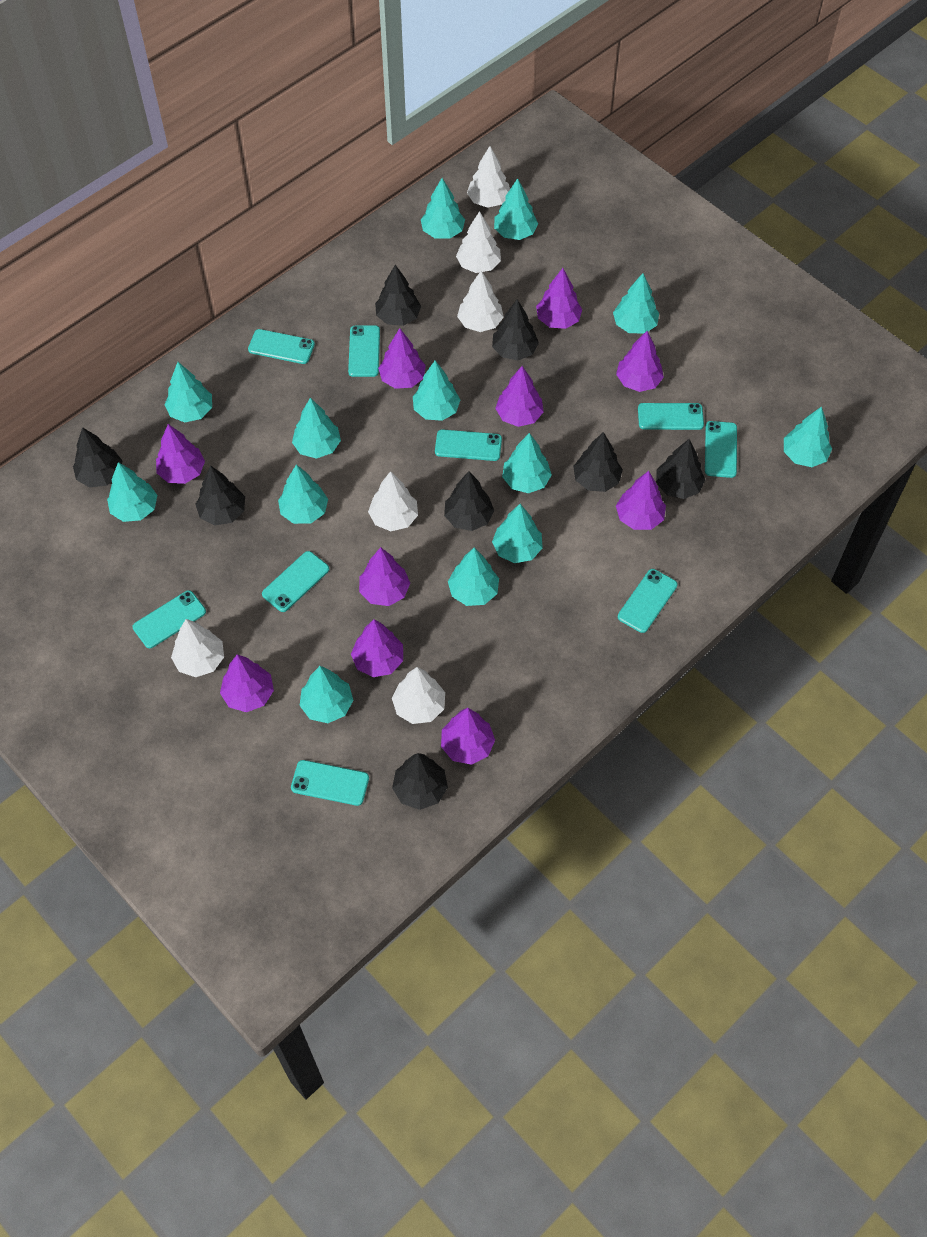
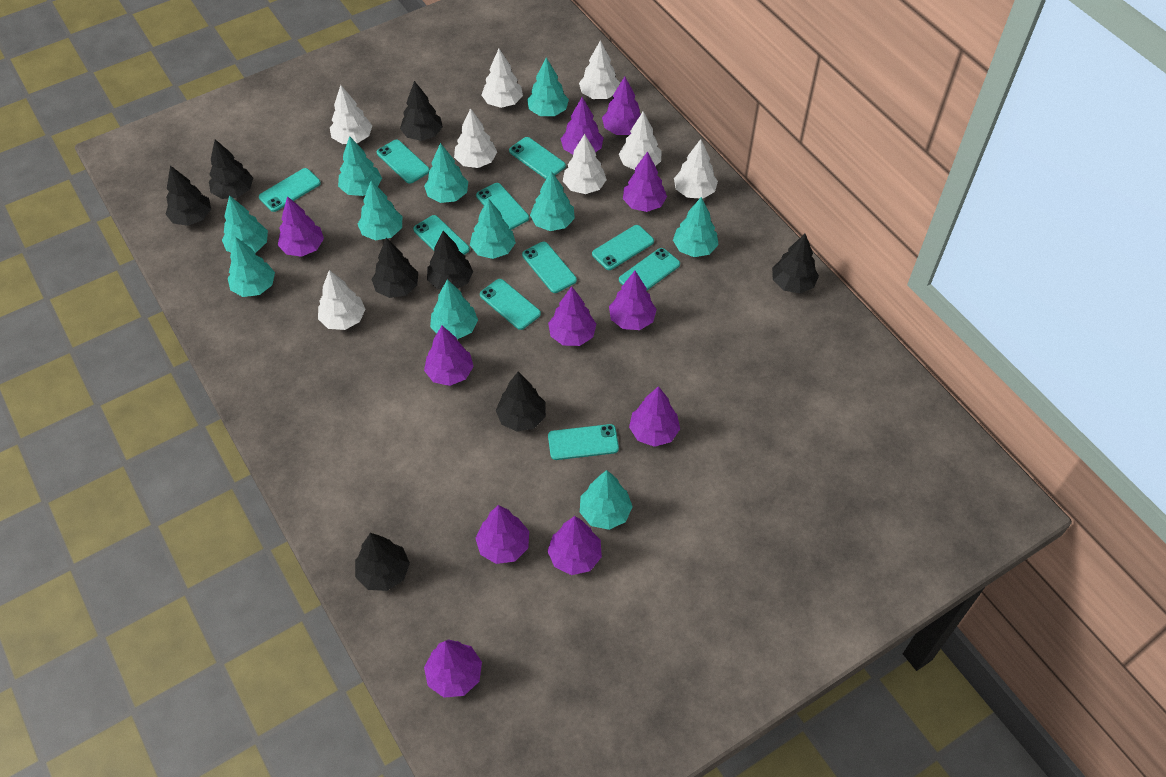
purple tree: [156,424,205,484] [220,654,274,712] [351,619,403,677] [359,547,410,606] [378,328,426,389] [441,708,495,765] [495,366,544,427] [536,268,582,329] [616,331,664,392] [616,471,666,530] = 10 -> [278,196,324,257] [424,326,474,386] [424,639,482,698] [475,505,529,564] [547,516,602,575] [548,286,596,346] [561,97,603,154] [602,76,641,135] [609,271,657,330] [623,151,667,212] [629,386,680,447] = 11
turquoise phone: [132,590,206,648] [248,329,315,364] [262,551,329,612] [291,760,369,806] [348,325,380,377] [435,429,502,461] [618,569,678,633] [638,403,704,430] [705,421,737,478] = 9 -> [259,168,321,212] [377,140,430,184] [413,215,470,255] [476,183,529,230] [480,279,541,330] [509,137,566,179] [522,242,577,293] [548,424,619,460] [592,225,654,270] [619,248,680,291] = 10
turquoise tree: [107,462,157,522] [164,362,212,422] [278,465,328,524] [292,398,341,459] [299,666,353,723] [413,361,460,421] [421,178,465,239] [448,548,499,606] [492,504,543,563] [494,178,538,240] [502,433,552,493] [613,273,659,333] [784,407,832,467] = 13 -> [222,195,268,253] [228,237,275,297] [338,136,382,196] [358,180,402,240] [424,143,468,203] [430,279,478,339] [470,198,516,259] [527,57,569,116] [530,171,575,231] [580,470,633,530] [673,197,719,257] = 11
white tree: [171,619,224,677] [368,471,418,531] [392,667,445,724] [456,211,501,273] [457,271,504,332] [467,146,510,208] = 6 -> [318,270,365,330] [330,85,372,144] [454,108,497,168] [481,49,523,108] [563,134,607,194] [579,40,620,99] [619,111,661,170] [674,139,718,199] = 8

